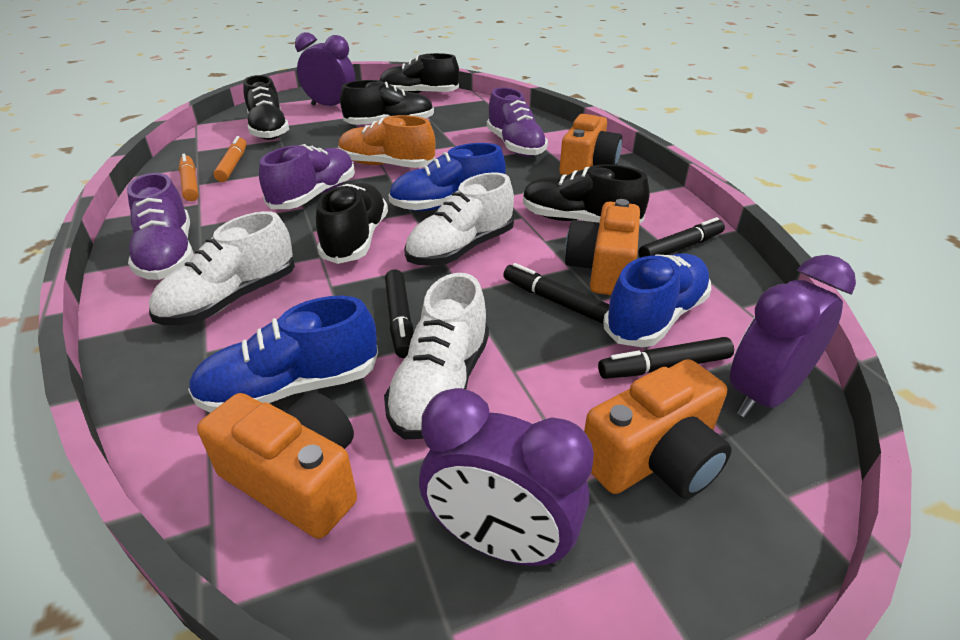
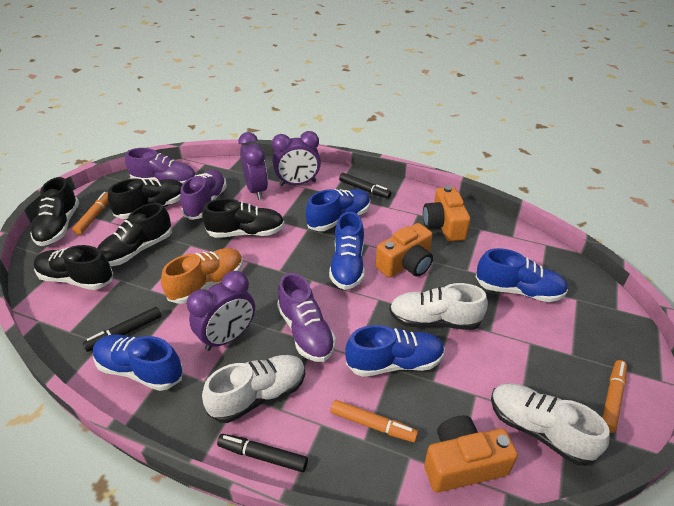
black marker: [385,269,413,358] [503,263,609,324] [598,337,734,379] [639,217,725,258] = 4 -> [83,307,161,352] [217,434,308,472] [339,173,391,199] = 3
blue shoe: [188,296,378,413] [388,143,506,211] [603,253,711,347] = 3 -> [93,334,183,391] [306,189,371,231] [329,212,365,290] [345,325,445,377] [476,248,568,302] = 5
orange camera: [197,392,357,539] [559,114,622,175] [565,199,640,295] [584,359,732,499] = 4 -> [376,223,433,278] [423,186,470,241] [424,415,518,493] = 3
orange marker: [179,154,199,201] [213,136,247,182] = 2 -> [72,192,108,235] [331,400,418,442] [602,360,627,433] = 3

